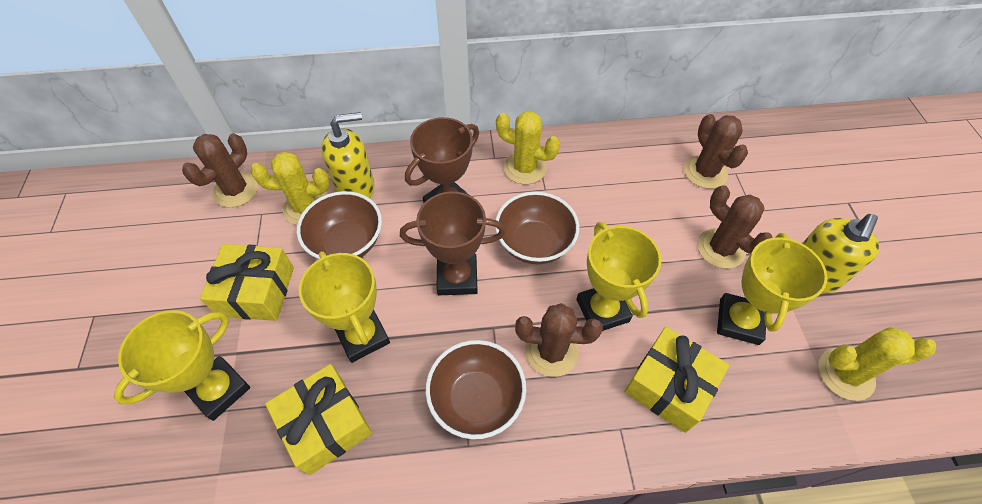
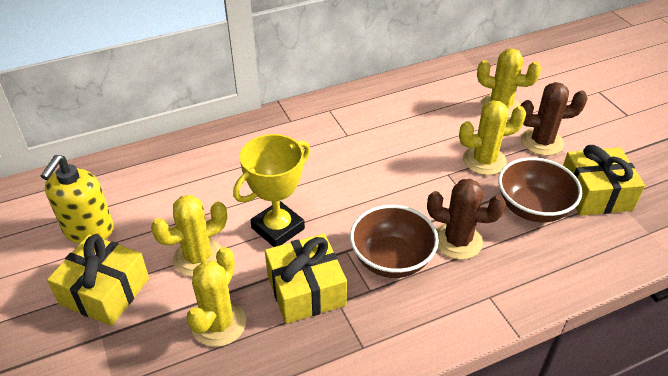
brown bowl: [297,191,382,259] [426,340,526,439] [495,192,579,264] = 3 -> [350,205,439,278] [498,157,582,223] = 2
brown cactus: [182,133,258,208] [515,303,603,377] [684,114,748,189] [697,185,773,269] = 4 -> [427,179,506,260] [520,82,588,156] = 2
brown trophy: [400,191,506,295] [405,117,479,204] = 2 -> none = 0
yellow cactus: [250,152,330,225] [496,111,560,184] [818,327,936,401] = 3 -> [151,195,227,277] [186,247,246,347] [459,100,526,175] [477,48,541,118] = 4
yellow soap dispenser: [321,112,375,198] [802,214,879,293] = 2 -> [41,155,114,244] = 1
yellow trophy: [114,310,250,421] [299,251,390,363] [576,222,661,331] [717,233,827,345] = 4 -> [233,134,310,247] = 1

